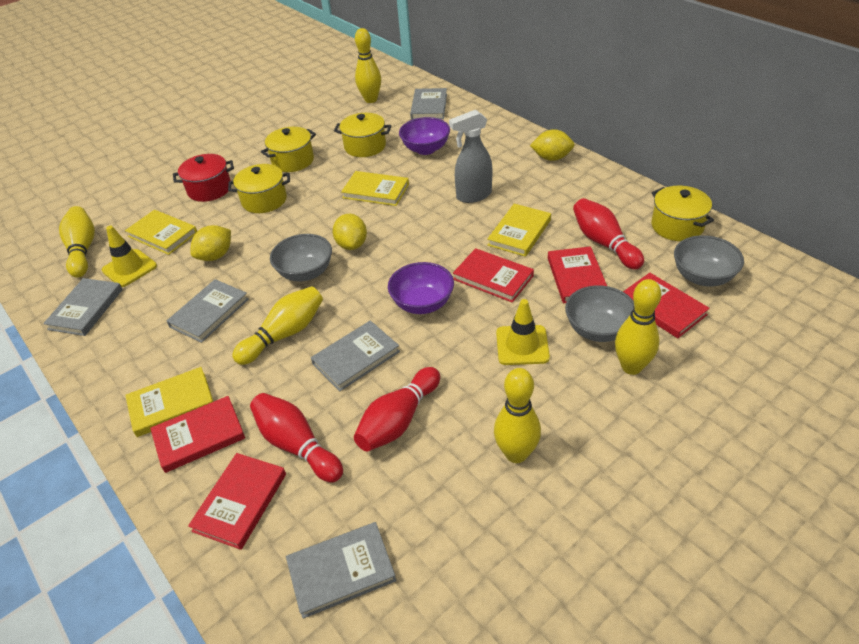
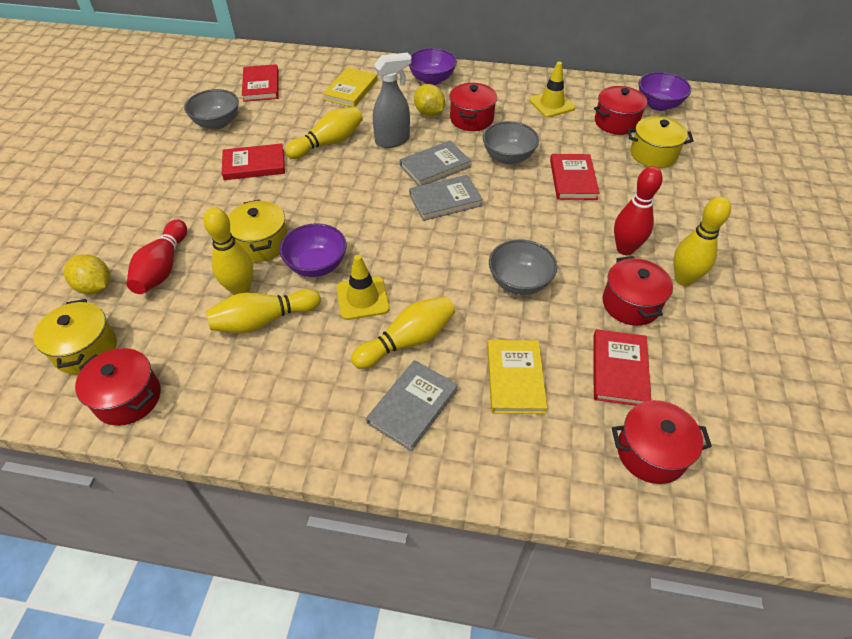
grey book: [43,278,123,336] [167,279,249,343] [286,522,396,619] [311,321,400,391] [410,88,447,120] = 5 -> [366,360,458,451] [400,141,471,186] [409,175,483,221] = 3
purple bowl: [388,262,454,314] [399,117,450,155] = 2 -> [279,223,346,277] [409,48,457,85] [638,72,692,111] = 3
red book: [150,396,245,473] [188,453,286,550] [453,248,534,303] [548,246,607,303] [623,273,710,338] = 5 -> [222,143,285,180] [242,64,279,102] [550,154,600,200] [593,329,651,406] = 4
red bowling pin: [250,393,343,483] [354,367,440,451] [573,198,644,270] = 3 -> [127,220,187,294] [614,166,663,255] = 2
red pot: [173,154,234,202] = 1 -> [75,348,161,426] [449,83,497,131] [594,86,649,135] [603,256,673,326] [612,400,712,484] = 5
yellow book: [125,210,197,255] [125,367,213,437] [341,171,409,206] [487,204,551,257] = 4 -> [323,67,377,107] [487,340,547,414] = 2
yellow lemon: [190,225,231,261] [332,214,367,250] [530,129,575,161] = 3 -> [64,254,110,294] [414,84,445,116] = 2
yellow pot: [228,164,290,213] [261,127,316,172] [334,113,391,157] [651,186,714,241] = 4 -> [33,299,117,374] [228,199,288,262] [627,116,694,168] = 3

